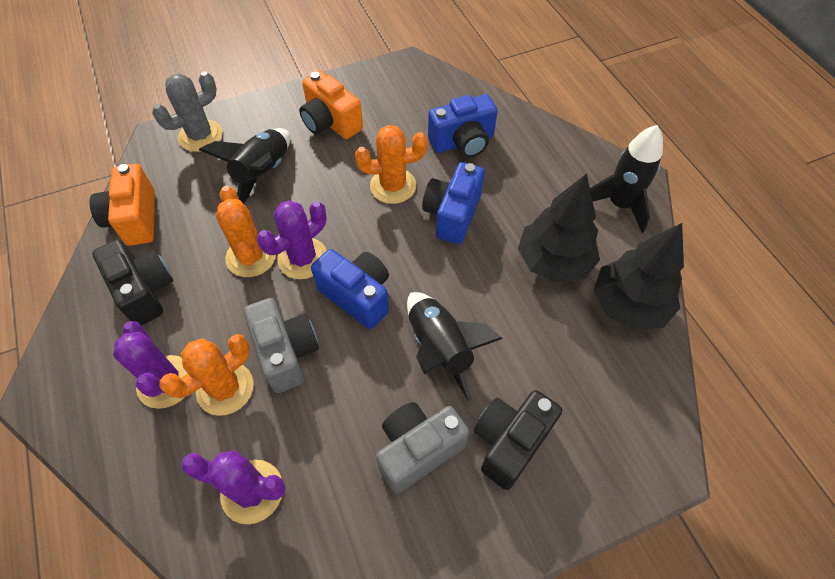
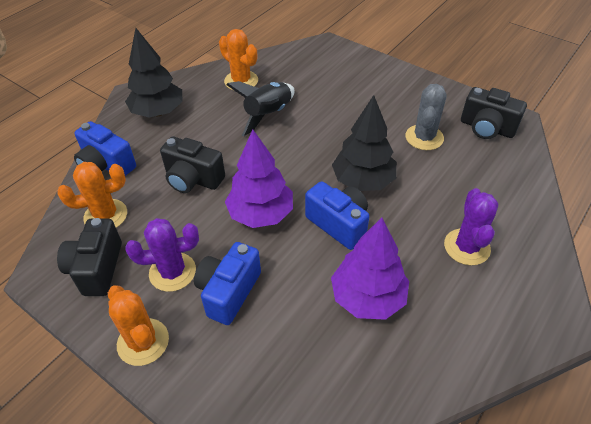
black camera: [92,239,173,326] [474,390,562,490] = 2 -> [57,218,122,296] [160,136,225,193] [461,87,527,139] = 3
black rocket: [199,128,291,203] [407,292,503,402] [590,125,663,233] = 3 -> [226,81,295,137] = 1
grey camera: [244,298,319,393] [376,402,469,494] = 2 -> none = 0
orange camera: [90,164,155,246] [299,70,363,139] = 2 -> none = 0
purple cactus: [113,321,188,409] [181,450,286,525] [257,200,327,279] = 3 -> [125,218,199,292] [444,188,498,265] = 2
purple tree: none = 0 -> [225,130,293,228] [331,218,409,320] = 2

